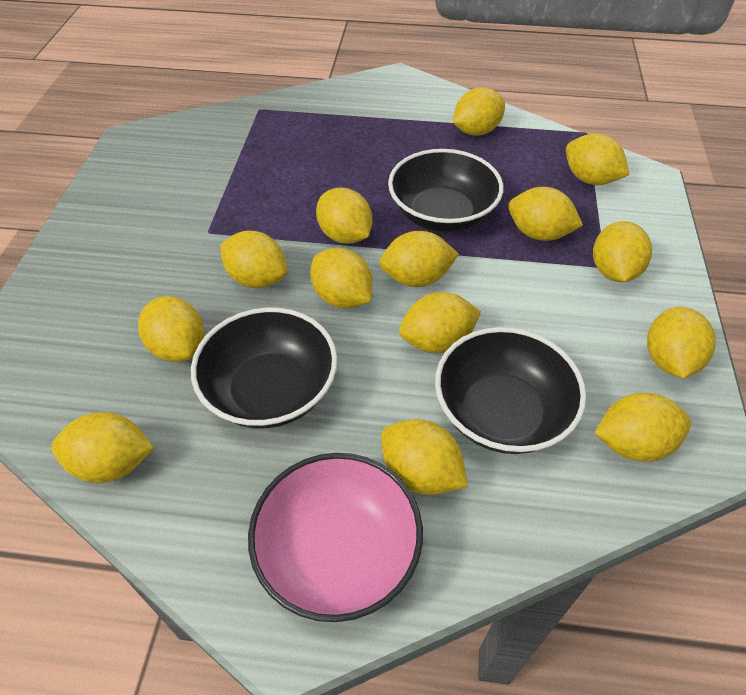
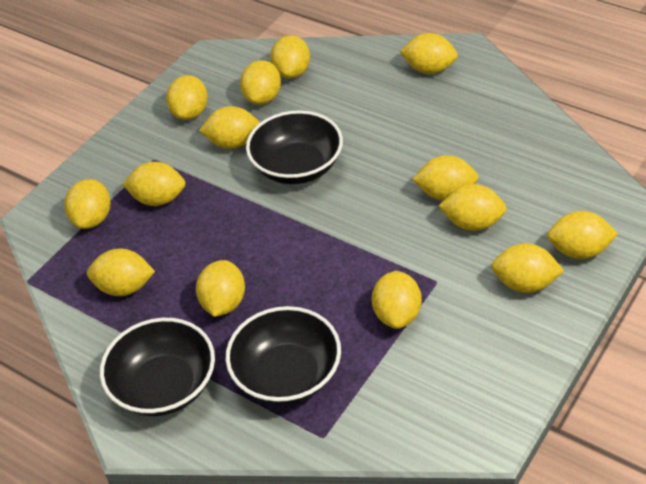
pink bowl: [248,453,423,622] = 1 -> none = 0

